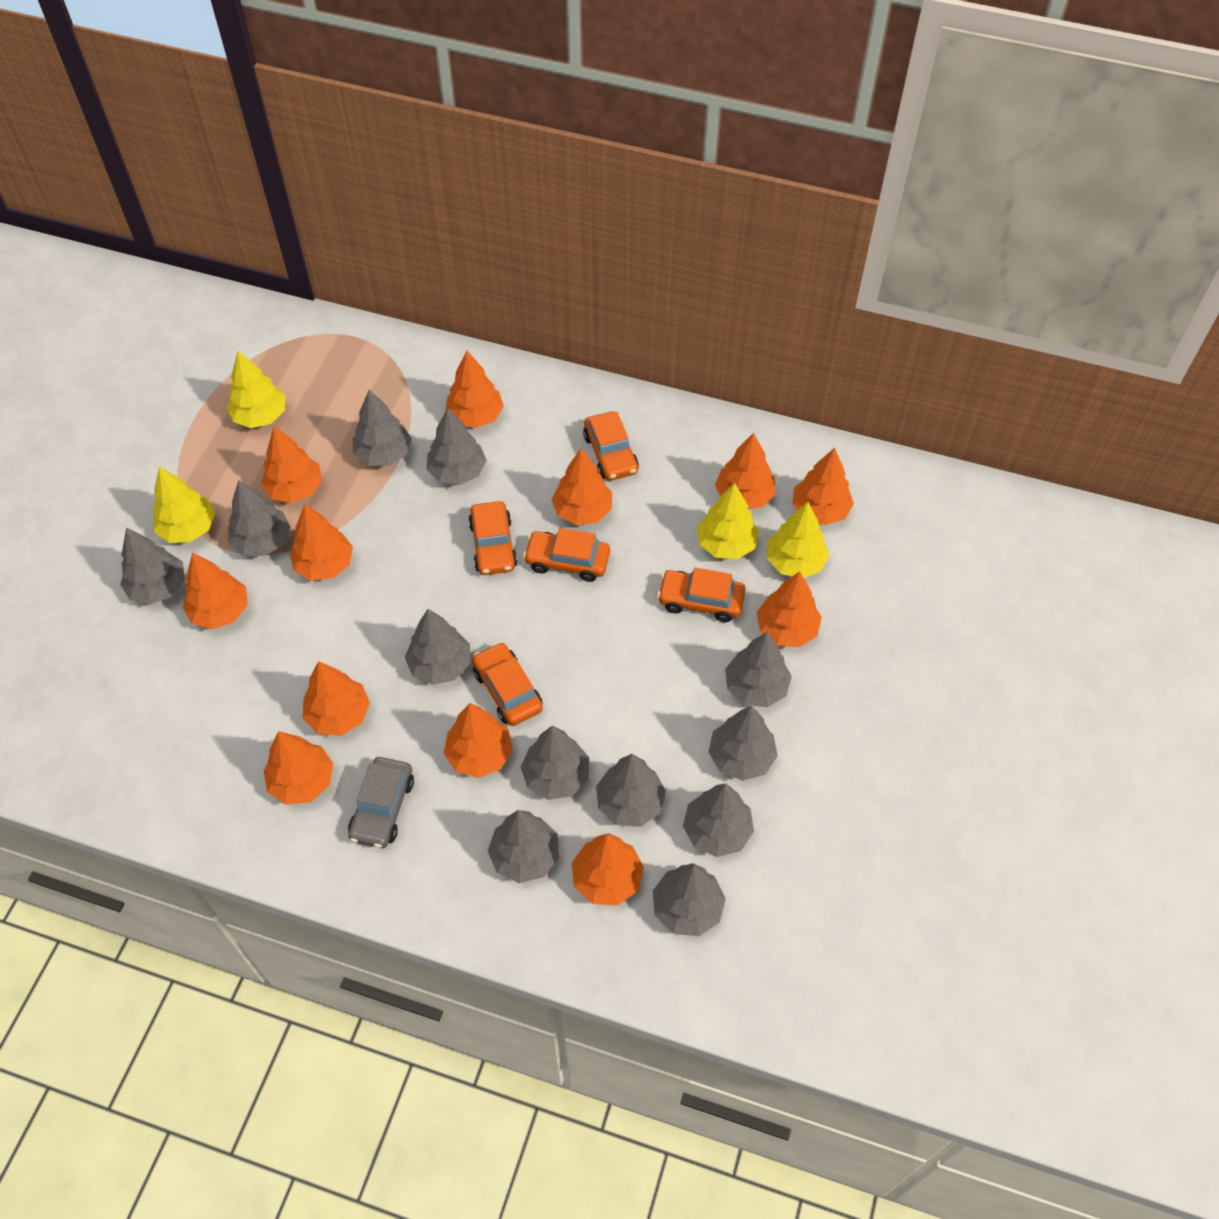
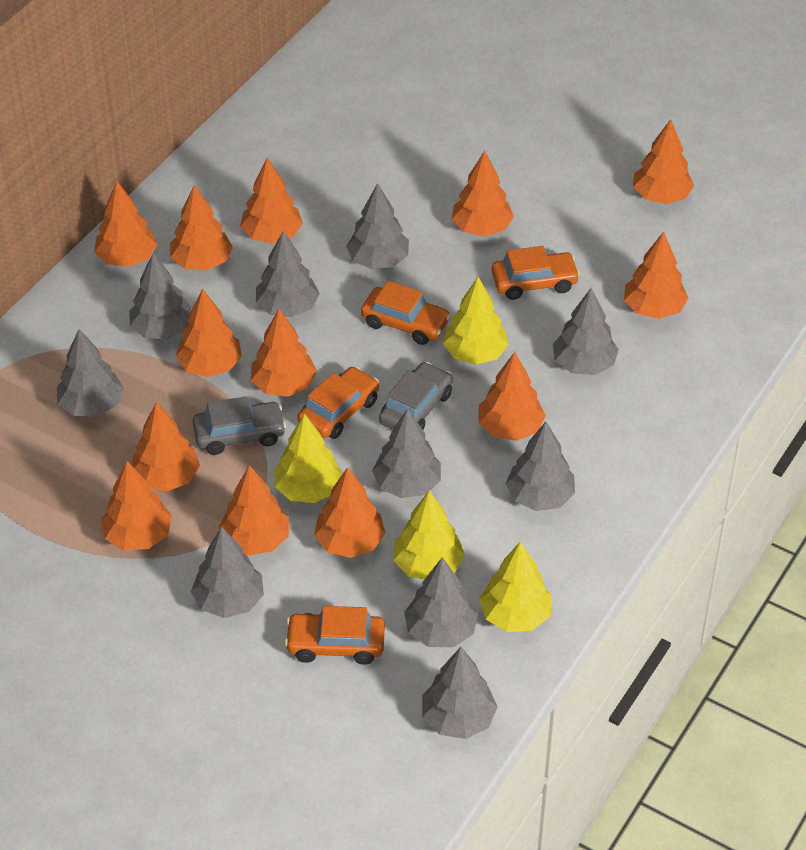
grey car: [348,757,414,848] = 1 -> [192,396,286,455] [379,362,453,430] = 2
grey tree: [120,528,185,605] [228,480,290,556] [352,390,412,466] [405,609,470,685] [427,408,487,485] [488,810,559,883] [521,726,589,800] [596,754,666,827] [653,863,726,936] [683,783,754,857] [709,706,778,781] [725,632,792,707] = 12 -> [57,329,124,416] [129,253,192,339] [191,526,264,618] [256,231,320,317] [346,183,409,269] [372,408,441,498] [404,557,478,647] [422,647,497,739] [506,422,575,511] [553,288,619,375] = 10
orange car: [468,501,517,575] [472,642,543,726] [523,528,610,582] [583,411,639,481] [657,568,746,622] = 5 -> [285,606,385,665] [298,367,379,439] [361,281,451,345] [491,246,580,300] = 4
orange tree: [183,553,248,629] [261,426,322,503] [264,731,333,805] [290,504,353,581] [303,661,370,736] [444,703,513,778] [445,351,504,428] [551,449,612,525] [572,833,644,906] [715,433,776,509] [757,571,822,647] [792,448,854,525] = 12 -> [94,181,158,267] [101,461,172,550] [132,402,200,492] [170,185,233,271] [175,289,242,377] [219,465,289,556] [240,158,303,243] [251,309,317,397] [314,467,385,558] [452,151,514,236] [478,352,546,441] [624,232,688,319] [633,119,694,204] = 13

